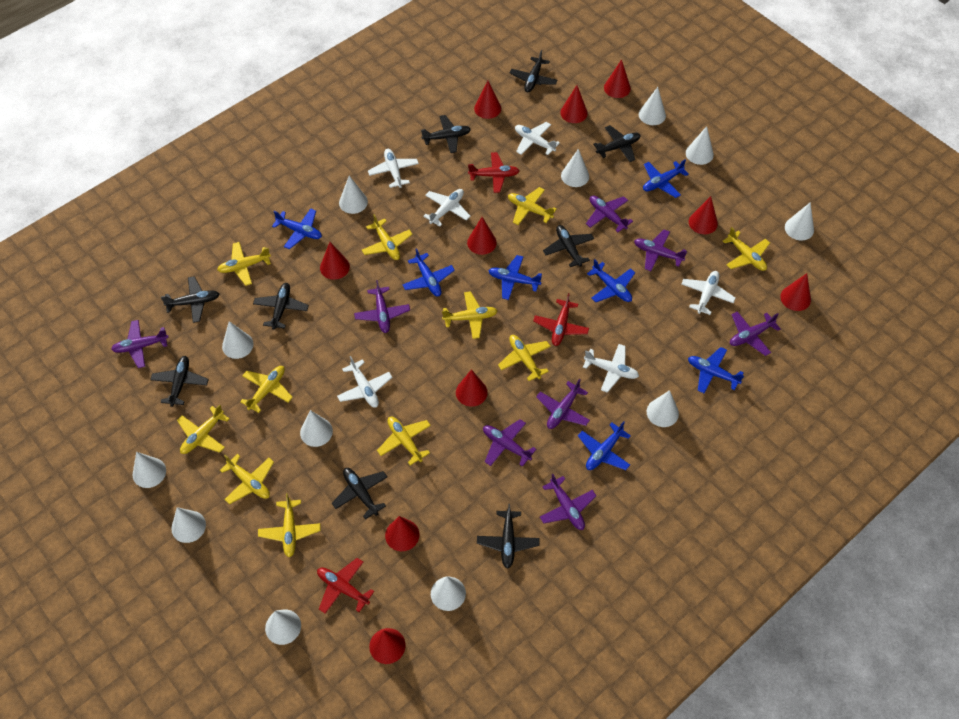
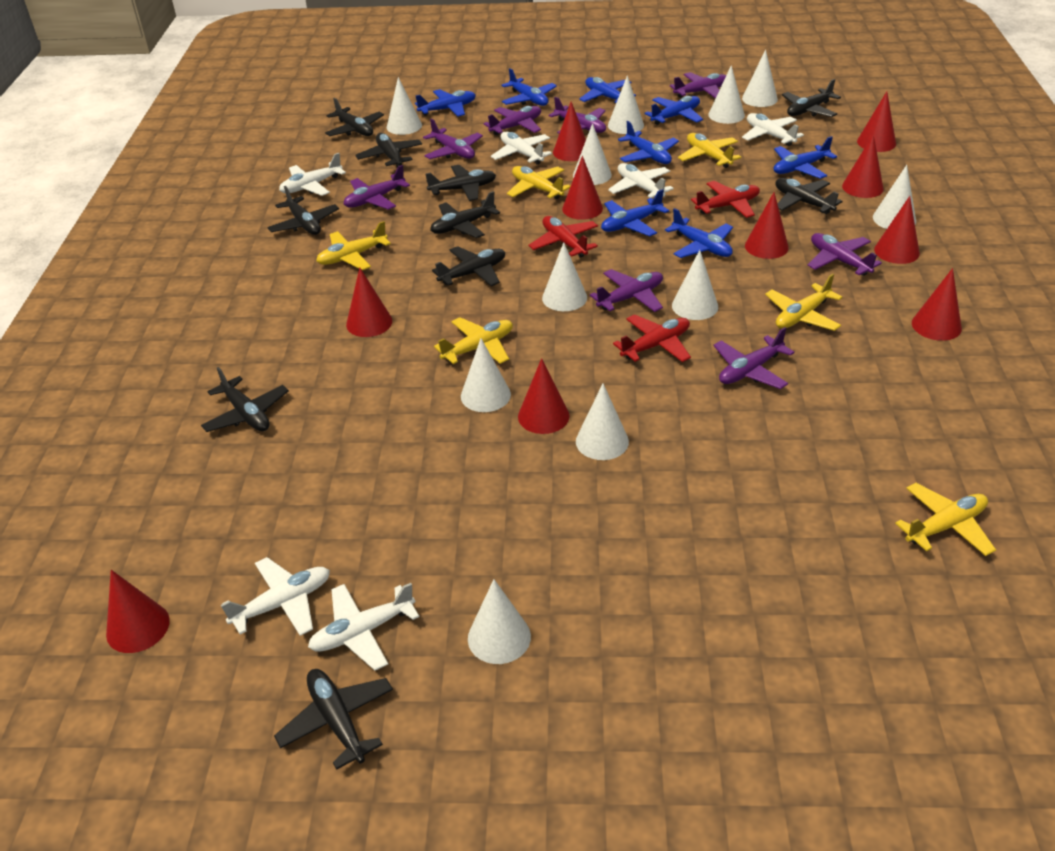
black plane: [150,356,209,407] [161,276,219,323] [253,283,309,330] [332,468,387,519] [421,115,471,153] [477,504,540,569] [510,50,557,92] [543,225,594,267] [593,125,640,162] = 9 -> [201,367,289,432] [267,186,339,235] [274,669,393,770] [325,98,384,136] [355,133,422,167] [425,165,496,201] [430,191,500,238] [432,246,505,286] [776,178,843,214] [782,79,841,117] = 10
blue plane: [272,208,322,249] [402,248,455,296] [488,255,542,300] [578,421,631,470] [587,259,635,302] [643,159,689,198] [688,347,744,393] = 7 -> [415,89,476,117] [501,68,557,106] [579,77,636,103] [601,189,669,237] [618,121,679,164] [645,96,703,125] [665,208,733,258] [774,136,837,179] = 8
white cone: [133,452,166,488] [171,507,206,543] [222,321,254,359] [265,610,301,645] [300,410,333,447] [339,176,368,214] [431,576,466,611] [561,149,589,187] [639,87,666,125] [647,390,679,427] [686,126,714,165] [785,202,814,240] = 12 -> [387,77,422,135] [461,338,511,412] [468,579,531,664] [542,242,587,311] [573,123,612,185] [576,383,629,460] [608,75,644,134] [672,250,718,320] [708,65,745,124] [742,50,778,107] [873,165,916,229] = 11
yellow plane: [177,404,229,454] [217,242,271,286] [220,454,274,504] [240,366,293,413] [258,493,321,557] [362,214,412,260] [377,417,431,465] [442,291,497,339] [498,335,551,381] [508,187,557,225] [723,227,770,271] = 11 -> [316,221,391,270] [434,317,513,364] [507,166,571,199] [678,133,741,168] [765,274,843,331] [895,483,996,556] = 6

